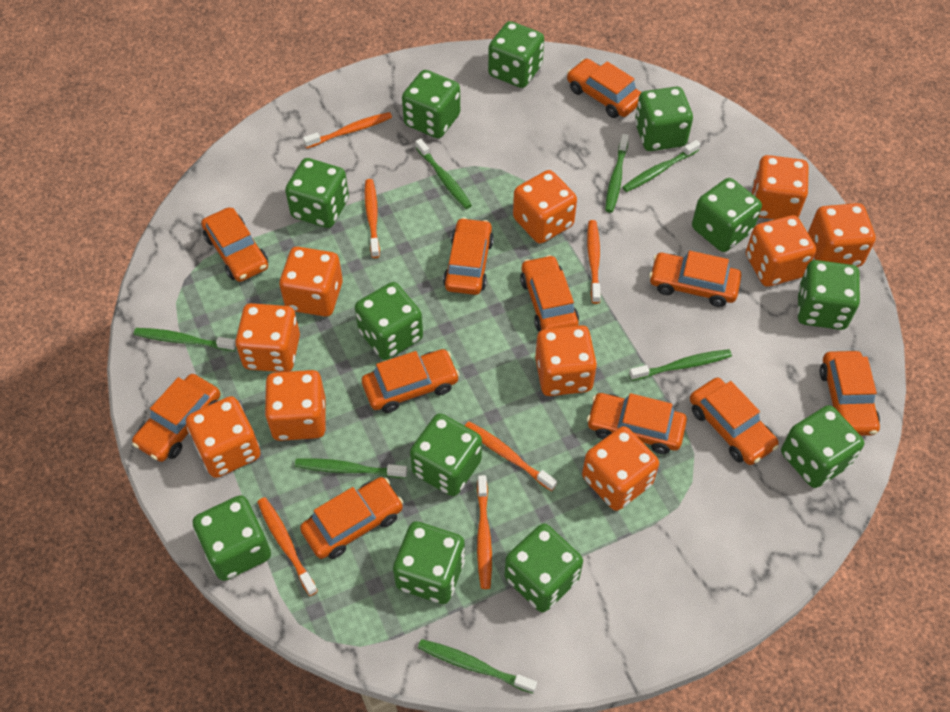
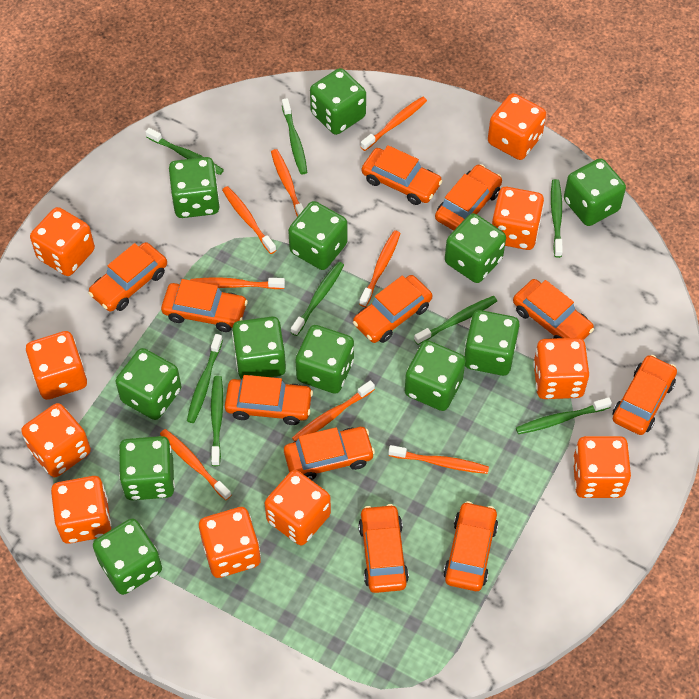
green toothbrush: [134,328,236,351] [295,458,407,478] [415,139,472,209] [418,639,537,694] [605,134,629,213] [622,140,700,192] [629,349,732,381] = 7 -> [146,128,224,175] [187,334,223,423] [211,376,223,466] [282,98,307,175] [291,262,344,336] [414,296,497,345] [516,397,612,434] [551,179,563,258] = 8
orange toothbrush: [257,497,318,596] [303,112,392,148] [365,179,380,258] [465,421,557,491] [477,475,492,589] [587,220,601,304] = 6 -> [160,429,231,500] [190,277,285,289] [222,186,276,254] [271,149,304,217] [292,380,375,441] [359,230,401,307] [360,96,427,151] [388,445,489,474] = 8

